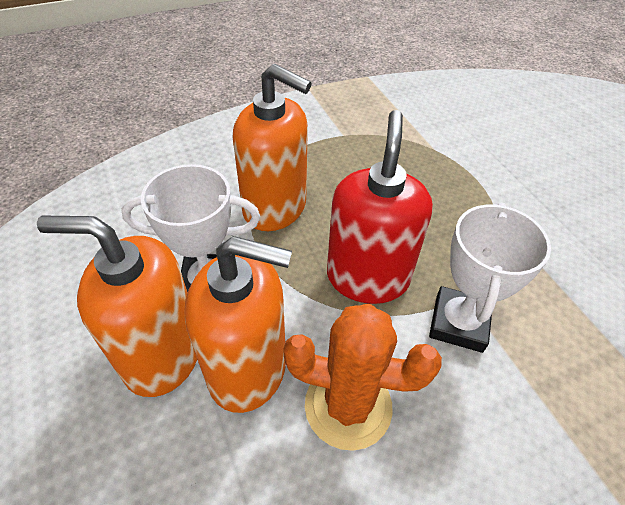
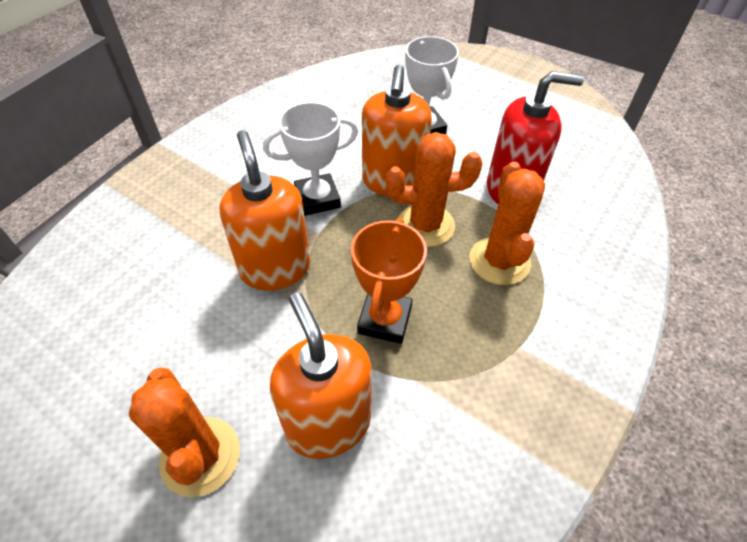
orange cactus: [283,304,442,451] = 1 -> [129,368,240,497] [386,132,483,247] [470,162,545,285] = 3
orange trophy: none = 0 -> [351,218,427,344] = 1

